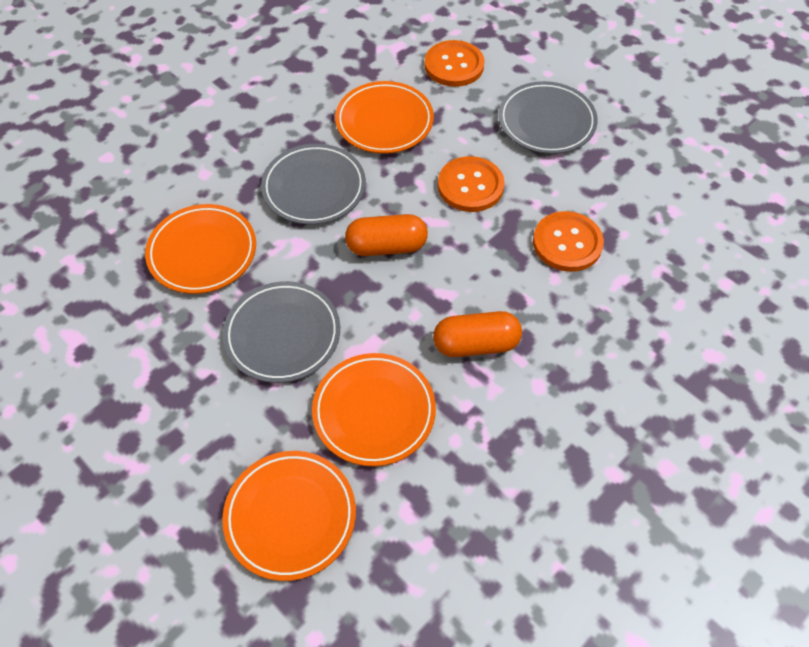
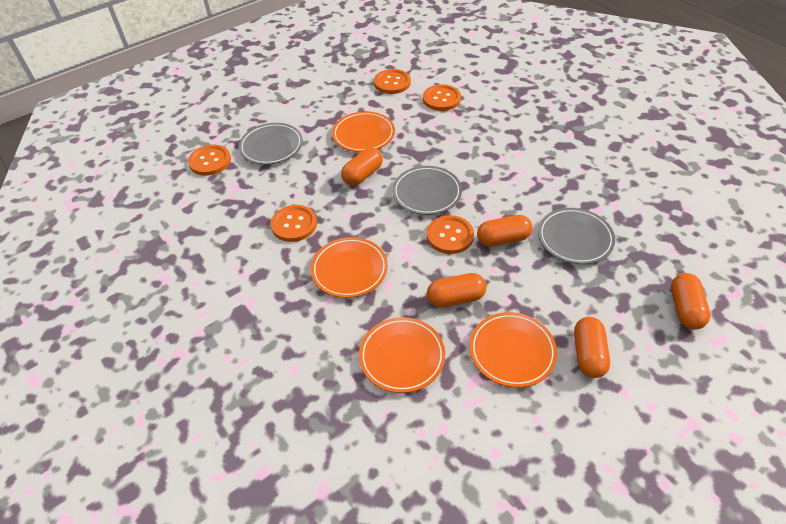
orange button: [425,40,485,87] [438,156,505,212] [533,211,604,272] = 3 -> [188,145,231,176] [271,205,317,242] [374,69,411,94] [423,84,461,111] [427,215,474,254] = 5
orange capsule: [345,214,428,256] [433,311,522,357] = 2 -> [341,147,383,186] [427,273,487,308] [477,215,532,247] [574,317,610,378] [671,273,711,330] = 5

